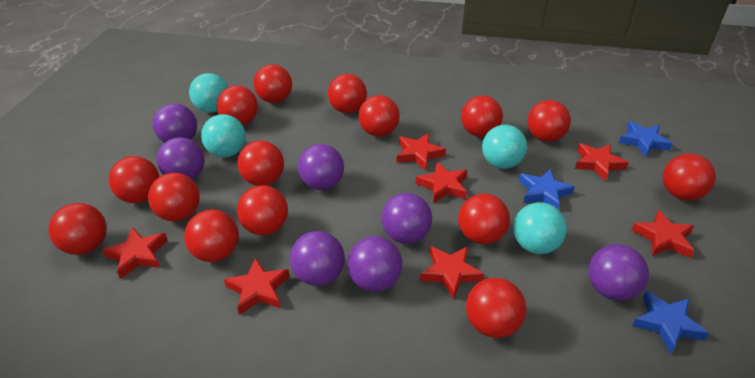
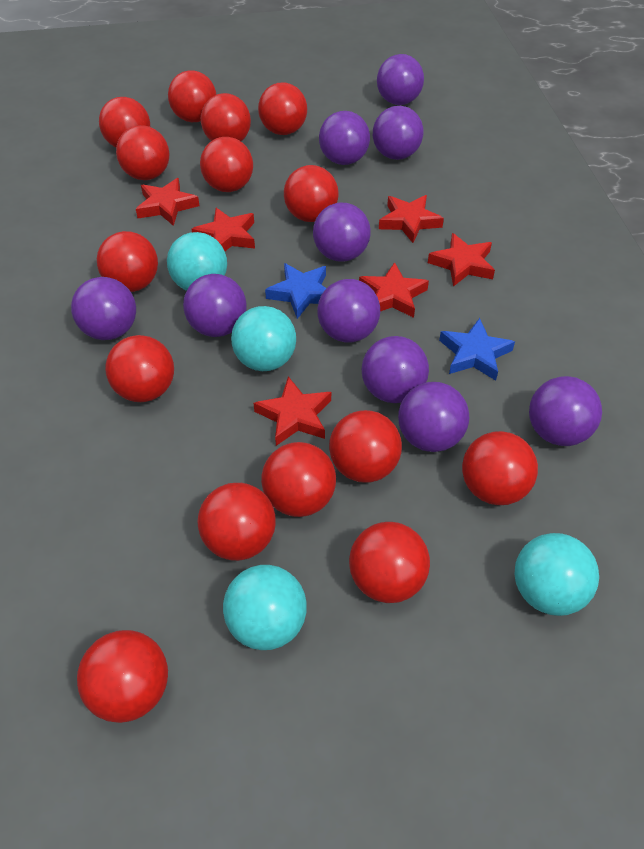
blue star: [519,169,575,209] [619,121,673,157] [632,290,709,354] = 3 -> [265,263,326,319] [439,318,515,381] = 2
purple ball: [153,104,197,143] [157,137,205,180] [290,231,345,286] [298,144,344,190] [347,236,402,292] [381,193,432,244] [588,244,649,301] = 7 -> [71,277,136,340] [183,274,247,337] [313,203,371,262] [317,279,380,342] [319,111,370,165] [362,336,429,403] [373,106,423,160] [377,54,424,105] [398,382,469,452] [529,376,602,446] = 10
red star: [102,227,168,279] [224,258,289,315] [397,133,446,170] [416,162,467,203] [420,246,484,300] [575,143,629,181] [632,210,694,258] = 7 -> [136,178,200,226] [192,208,255,251] [254,376,331,446] [359,262,429,318] [379,195,444,243] [428,233,495,287] = 6

